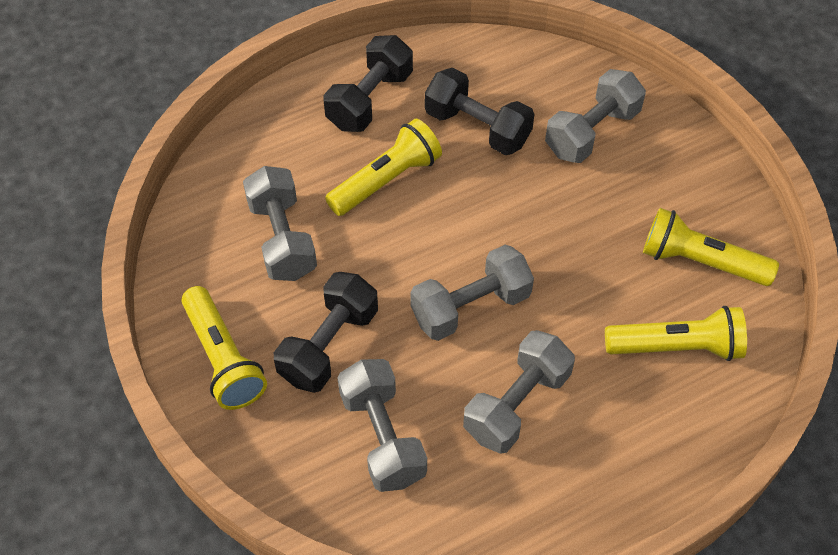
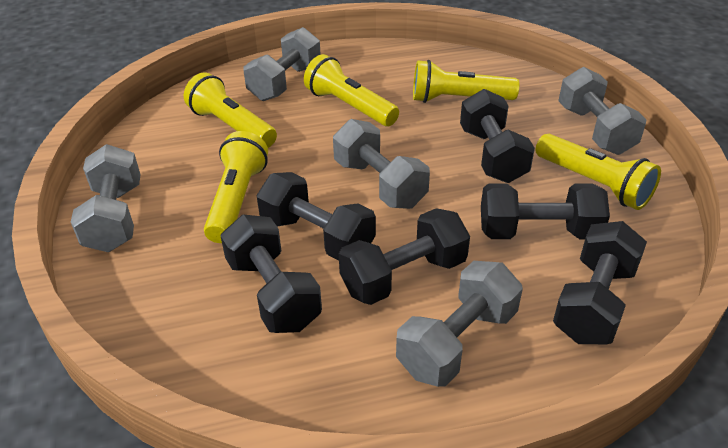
black dumbbell: [274,272,378,393] [323,35,413,132] [425,68,534,155] = 3 -> [220,215,322,333] [256,172,376,261] [339,208,470,305] [460,89,535,183] [481,183,610,240] [553,221,647,344] = 6
yellow flashlight: [182,286,267,410] [325,119,442,216] [605,306,747,361] [643,208,779,286] = 4 -> [184,72,277,148] [204,131,268,243] [304,54,399,126] [413,60,519,103] [535,134,661,210] = 5

